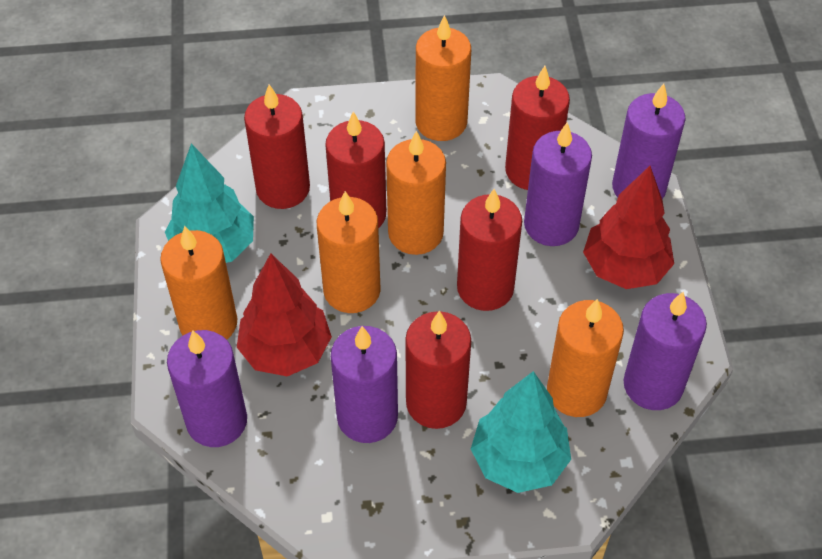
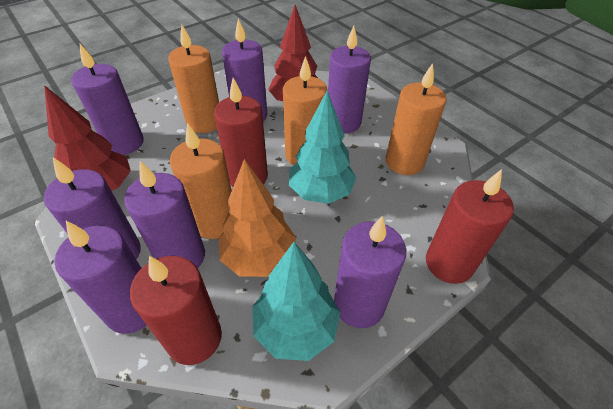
orange candle: [160,226,238,340] [317,191,381,313] [386,131,446,255] [415,15,471,141] [547,299,624,417] = 5 -> [168,25,219,133] [170,123,232,239] [283,56,327,165] [386,63,446,175] = 4
orange tree: none = 0 -> [219,159,296,277] = 1
purple candle: [167,330,247,447] [331,326,398,443] [524,122,592,246] [612,84,686,199] [624,292,707,410] = 5 -> [44,157,141,259] [54,221,147,334] [71,44,144,155] [124,161,205,268] [222,19,267,122] [328,26,371,133] [334,216,406,328] = 7
red candle: [244,84,310,209] [325,111,386,228] [405,311,471,429] [457,189,522,311] [505,66,570,190] = 5 -> [130,256,222,365] [214,78,268,187] [426,169,514,284] = 3

